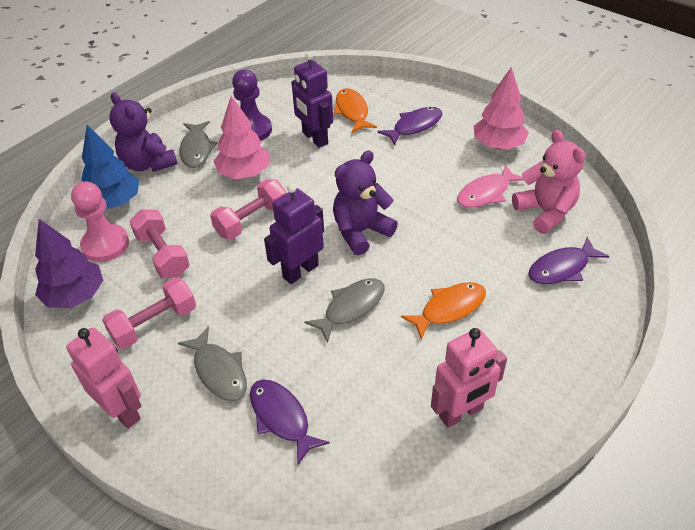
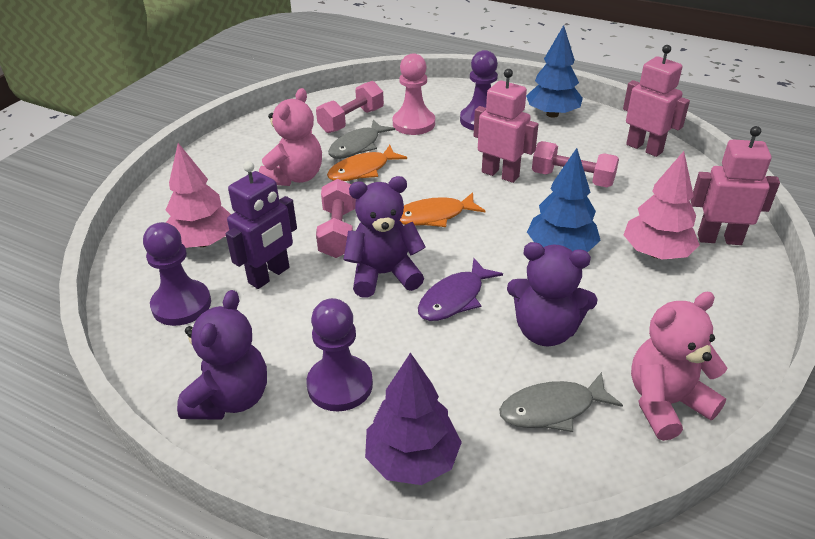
blue tree: [81,125,139,209] = 1 -> [526,25,583,118] [527,148,601,252] = 2
grey fish: [178,326,247,401] [180,121,218,168] [304,278,385,343] = 3 -> [328,120,395,159] [499,372,623,432] = 2
pink fish: [457,164,524,208] = 1 -> none = 0
pink robot: [66,327,142,429] [431,328,507,428] = 2 -> [474,69,539,183] [623,45,690,157] [691,126,780,245] = 3
pink teddy bear: [512,130,586,234] = 1 -> [259,88,322,186] [631,292,728,441] = 2
purple fish: [250,379,330,465] [377,107,442,145] [529,237,609,284] = 3 -> [418,258,503,321] = 1
purple pawn: [232,69,272,141] = 1 -> [143,222,211,326] [306,298,373,411] [460,50,498,131] = 3
purple robot: [264,183,324,284] [291,52,333,148] = 2 -> [226,161,297,289] = 1
purple teddy bear: [110,92,178,172] [333,151,398,255] = 2 -> [177,290,267,420] [343,176,426,298] [507,242,598,346] = 3

